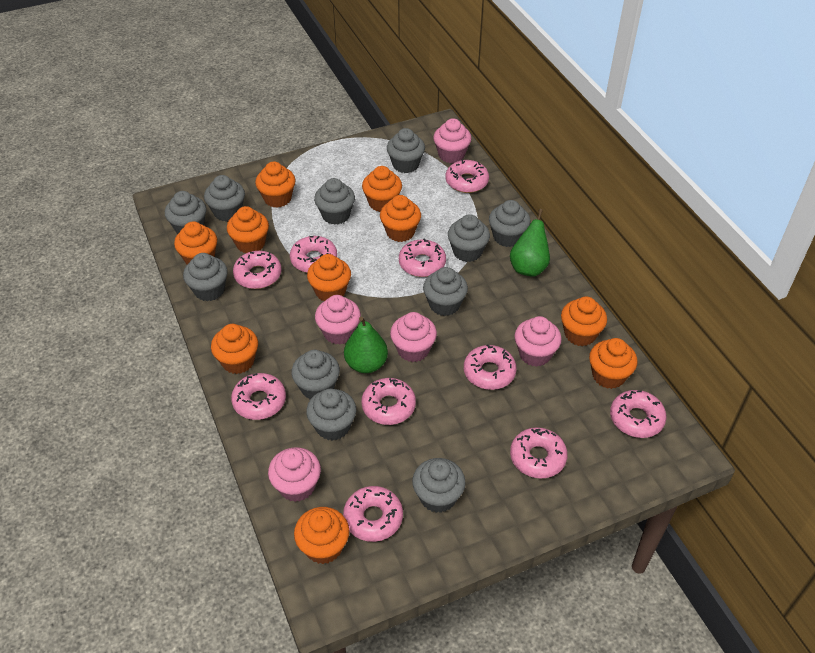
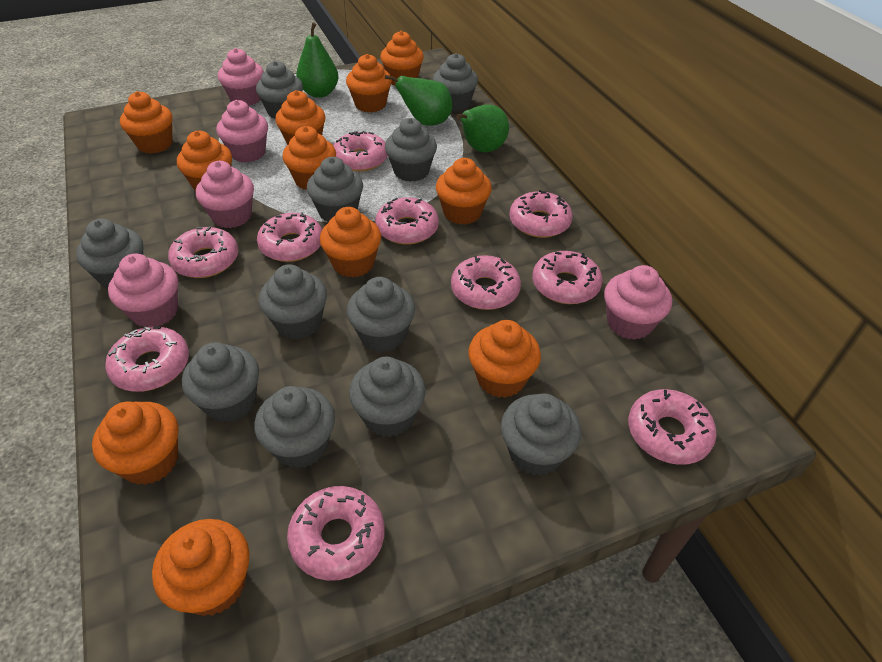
green pear: [344,317,388,373] [510,209,550,277] = 2 -> [296,22,339,98] [385,75,452,126] [456,104,509,152] = 3
orange cupcake: [174,221,217,264] [211,324,258,374] [227,206,269,253] [255,162,296,208] [294,507,349,564] [307,254,351,301] [362,166,402,212] [380,195,421,242] [561,296,607,346] [589,338,637,389] = 10 -> [92,401,178,485] [120,91,173,154] [152,519,250,616] [177,131,232,192] [275,90,325,145] [282,126,336,190] [320,207,381,278] [346,54,392,113] [380,31,424,86] [436,158,492,225] [468,320,541,398] = 11

